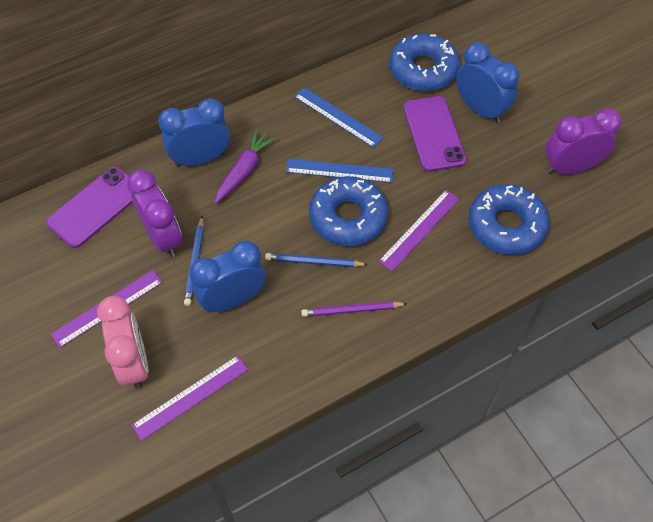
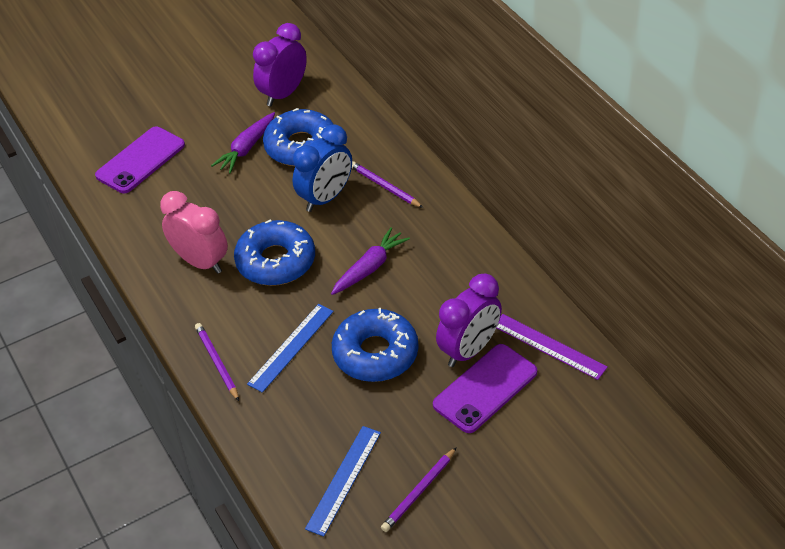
blue clock: [158,98,230,167] [190,241,266,313] [456,42,520,123] = 3 -> [293,124,352,212] = 1
blue pencil: [184,216,204,306] [265,253,368,267] = 2 -> none = 0
purple carrot: [214,129,276,204] = 1 -> [211,112,275,173] [331,227,410,295] = 2
purple pencil: [301,301,407,317] = 1 -> [195,323,239,401] [352,161,423,208] [381,447,457,532] = 3
purple ruler: [51,270,163,348] [131,355,248,441] [378,190,459,272] = 3 -> [497,314,608,380] = 1

